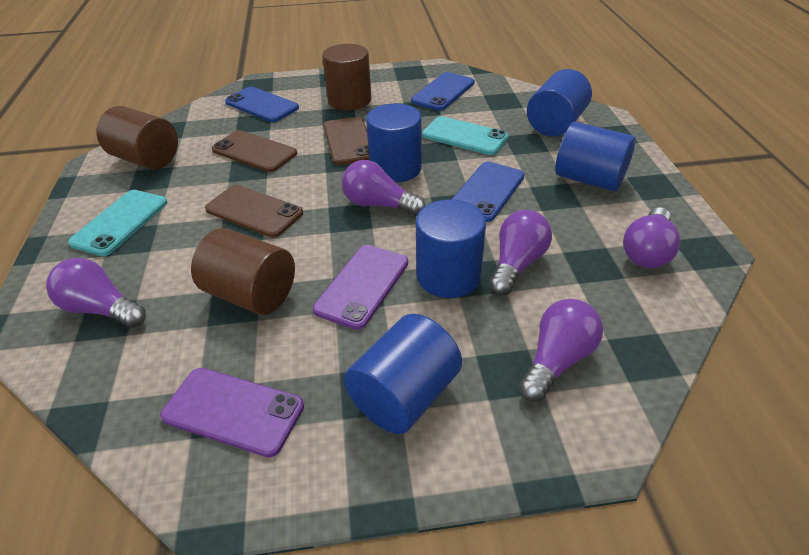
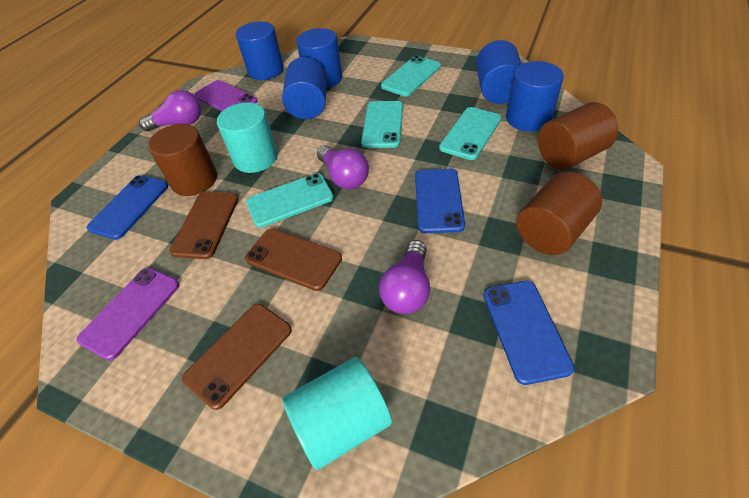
purple light bulb: [46,258,146,328] [342,160,425,216] [489,210,552,295] [519,299,603,402] [623,207,681,268] = 5 -> [139,90,201,131] [317,145,369,189] [379,240,430,314] = 3
turquoise cylinder: none = 0 -> [217,102,278,173] [282,357,392,470] = 2
turquoise phone: [68,190,167,256] [422,116,509,155] = 2 -> [246,173,334,228] [361,101,403,148] [381,56,441,96] [439,107,501,160] = 4

